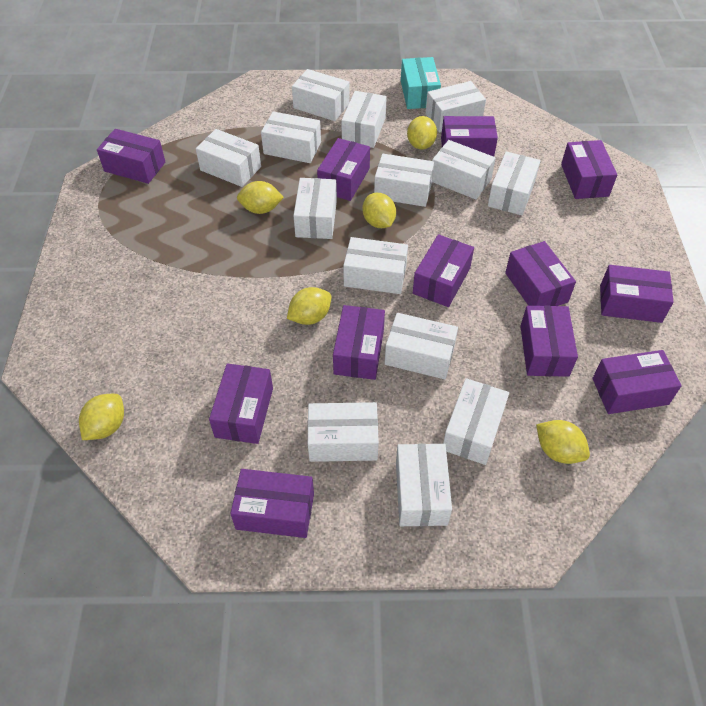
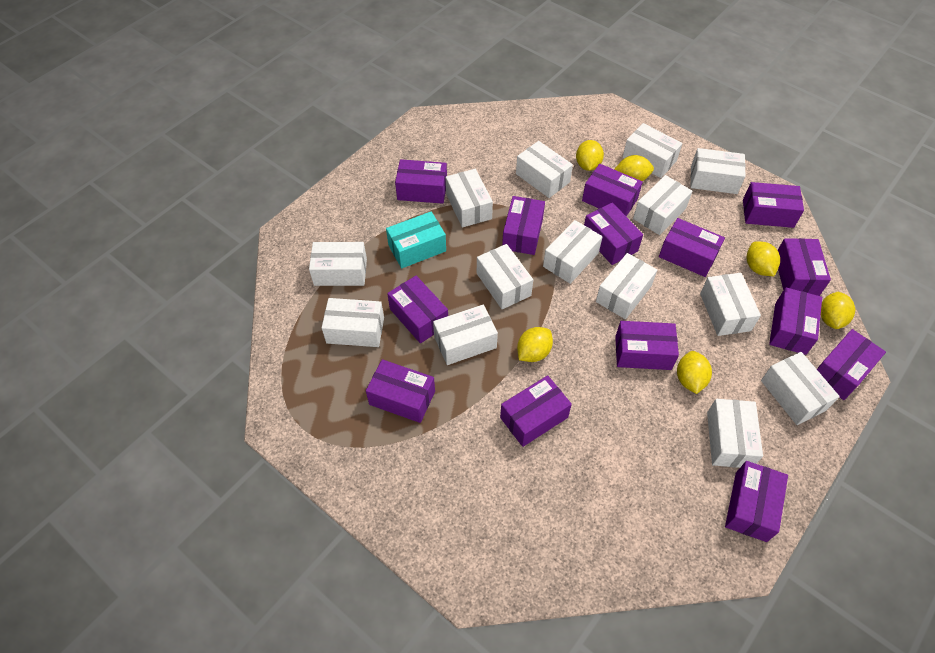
purple box: [97,129,165,184] [209,364,273,444] [230,469,314,538] [317,138,370,201] [333,305,385,380] [413,234,474,307] [441,116,498,157] [505,241,576,306] [520,306,578,377] [561,140,617,199] [593,350,682,414] [600,265,673,323] = 12 -> [366,359,435,423] [387,276,448,343] [395,159,447,204] [500,375,572,447] [502,196,545,255] [582,164,643,217] [584,203,643,265] [615,321,679,370] [659,218,725,277] [725,461,788,542] [743,182,804,228] [769,287,822,355] [778,238,831,296] [817,329,886,400] = 14

